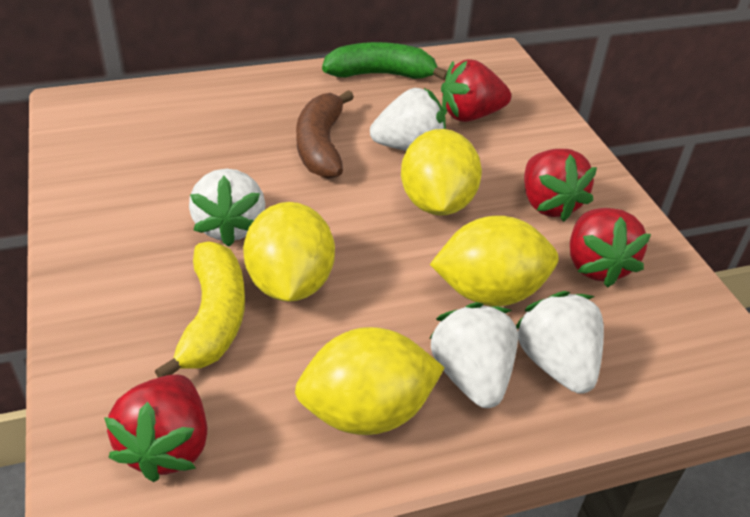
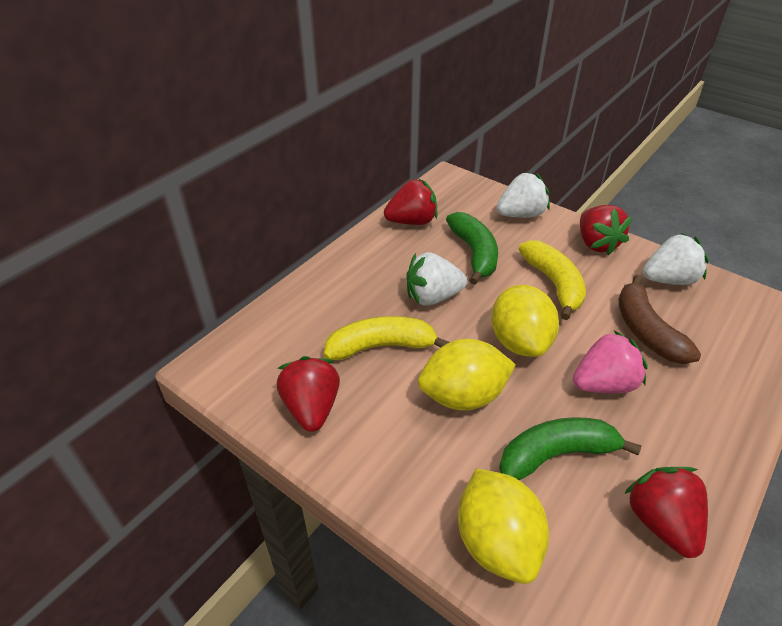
green banana: [322,42,447,81] = 1 -> [446,212,498,285] [499,417,642,480] = 2
pink strawberry: none = 0 -> [573,330,648,393] = 1
white strawberry: [189,168,265,247] [370,88,446,151] [429,302,518,408] [516,291,604,394] = 4 -> [406,252,467,306] [496,172,550,218] [643,233,709,285] = 3
yellow banana: [155,241,245,378] = 1 -> [324,316,450,360] [519,240,586,320] = 2
yellow lemon: [243,202,335,302] [295,327,444,435] [401,129,482,216] [430,216,559,306] = 4 -> [418,339,516,411] [458,469,549,584] [491,285,559,357] = 3

